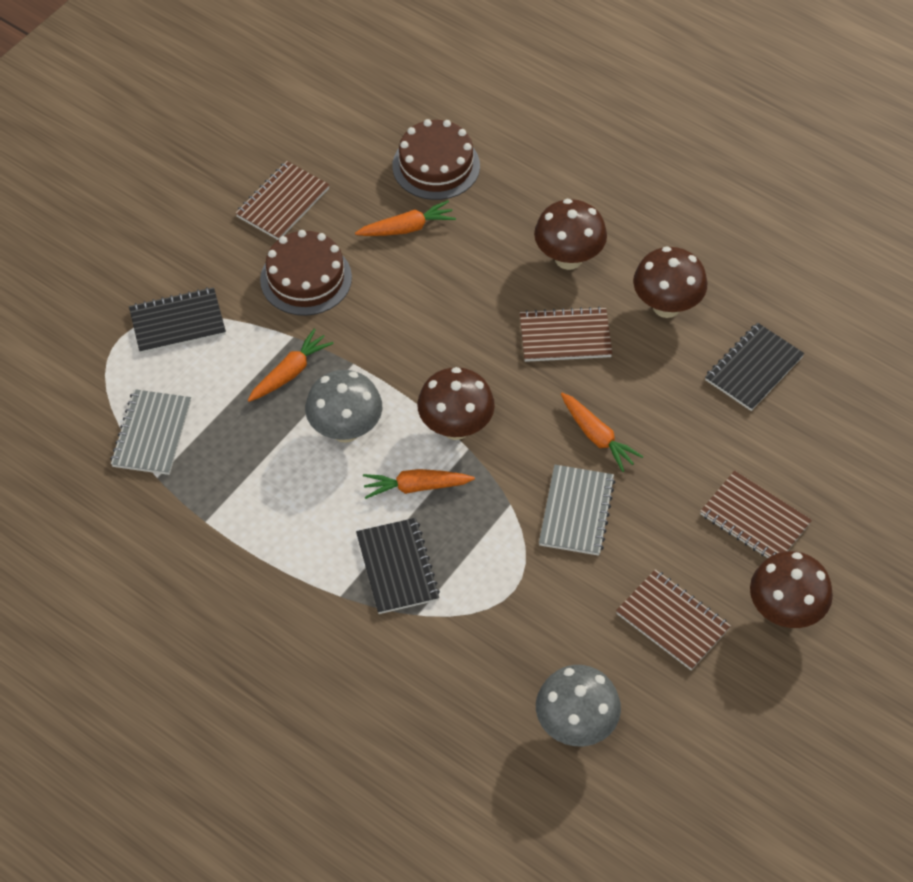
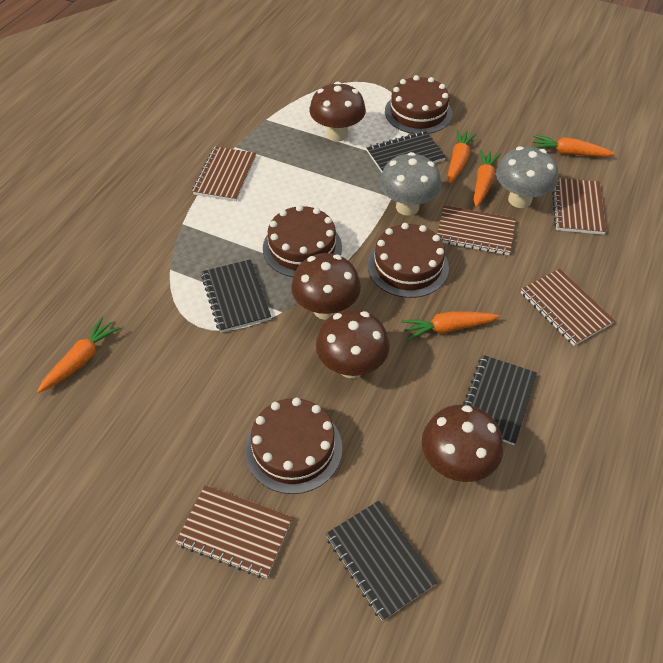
black notebook: [129,287,226,354] [356,518,440,614] [705,323,804,411] = 3 -> [201,259,271,333] [326,501,438,621] [366,131,446,172] [463,355,537,445] = 4
brown cake: [260,230,352,316] [392,119,480,200] = 2 -> [245,398,342,494] [263,205,342,277] [368,223,449,298] [385,75,452,134] = 4
brown notebook: [235,161,330,240] [520,306,612,362] [616,569,731,670] [700,471,812,558] = 4 -> [176,485,293,578] [192,147,257,202] [437,205,516,255] [521,269,615,346] [552,178,606,235] = 5
grey notebook: [110,389,191,475] [539,465,615,556] = 2 -> none = 0
orange carrot: [248,329,334,402] [355,200,456,236] [363,469,475,499] [561,393,643,472] = 4 -> [37,317,121,393] [401,312,499,340] [447,129,477,184] [474,150,501,207] [533,135,615,157] = 5

